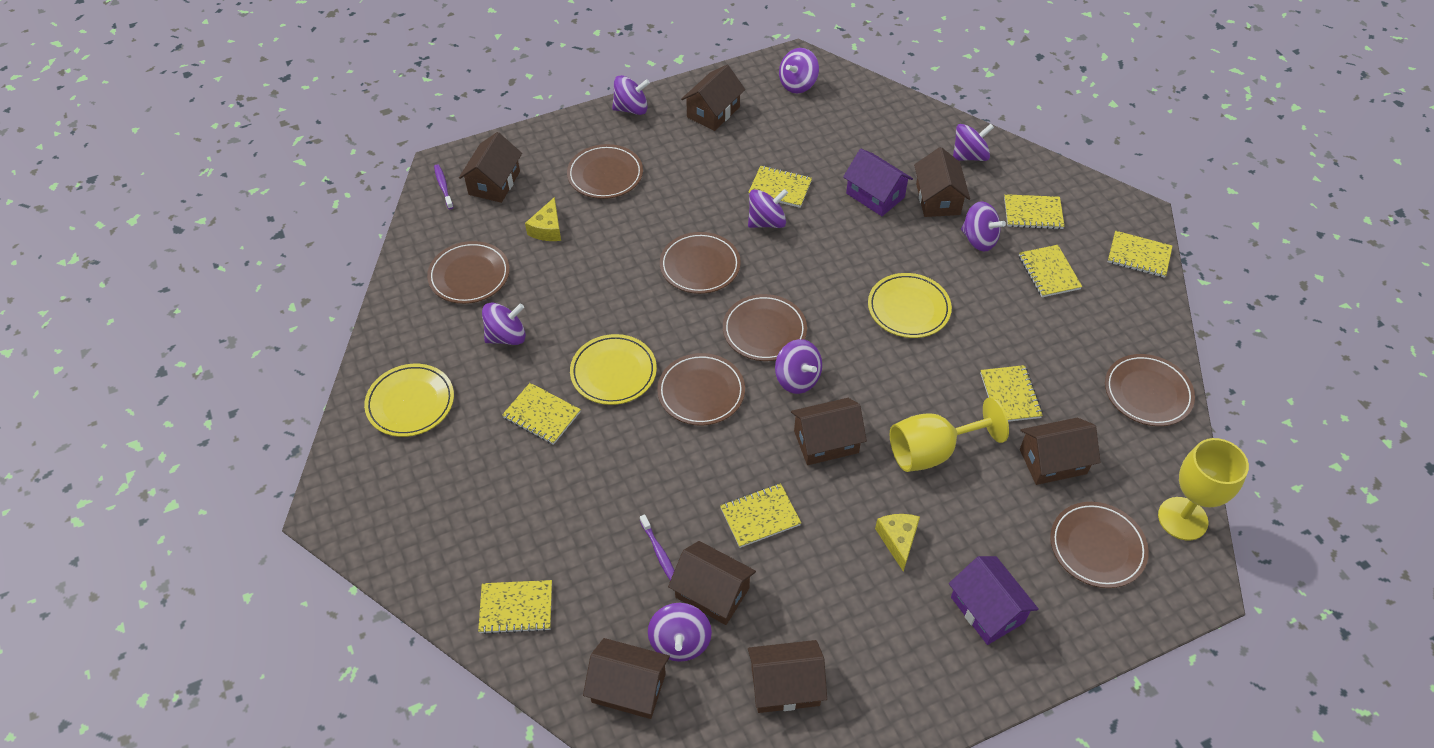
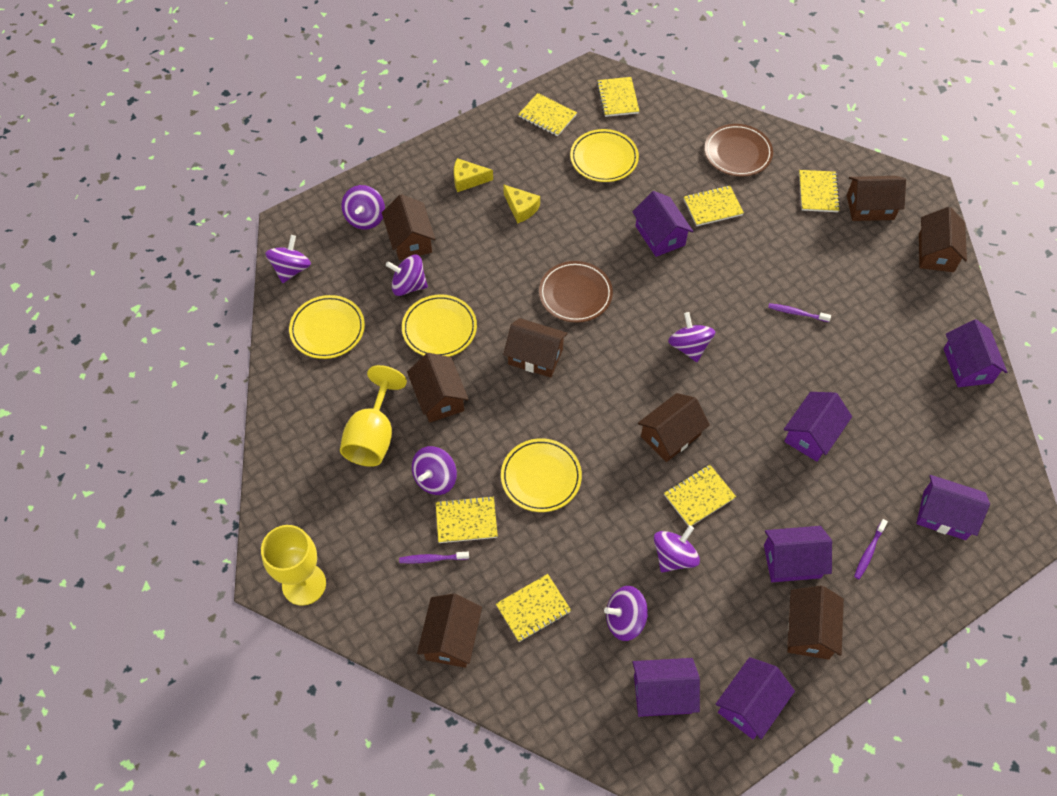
brown plate: [427,241,510,304] [567,144,643,199] [657,353,745,426] [660,232,741,294] [723,294,807,361] [1050,502,1149,588] [1105,354,1195,426] = 7 -> [539,261,613,323] [705,124,773,177] = 2
purple house: [843,149,913,216] [949,556,1038,645] = 2 -> [632,191,693,257] [632,658,700,717] [716,657,795,739] [764,526,832,582] [784,392,852,462] [916,475,990,540] [943,319,1007,387] = 7
purple spinning top: [482,303,526,345] [612,75,650,115] [648,603,712,662] [748,189,788,228] [775,339,822,394] [779,48,819,93] [953,124,994,161] [961,201,1006,251] = 8 -> [265,235,311,283] [341,185,385,229] [386,255,428,296] [412,446,457,495] [604,586,648,641] [654,525,700,573] [668,312,715,362] = 7
purple toothbrush: [434,164,453,209] [640,514,675,581] = 2 -> [399,552,469,564] [768,303,831,322] [854,519,888,579] = 3
yellow notebook: [478,580,552,634] [502,383,581,445] [720,483,801,548] [748,166,812,208] [980,365,1043,422] [1004,194,1065,229] [1019,245,1082,297] [1108,231,1172,278] = 8 -> [436,496,498,543] [496,574,571,642] [518,93,577,136] [597,77,640,117] [664,465,736,526] [684,186,744,226] [799,170,840,212] = 7
yellow plate: [364,364,454,437] [570,334,657,405] [868,273,952,338] = 3 -> [289,295,365,359] [402,294,477,357] [501,438,582,512] [570,129,639,182] = 4

